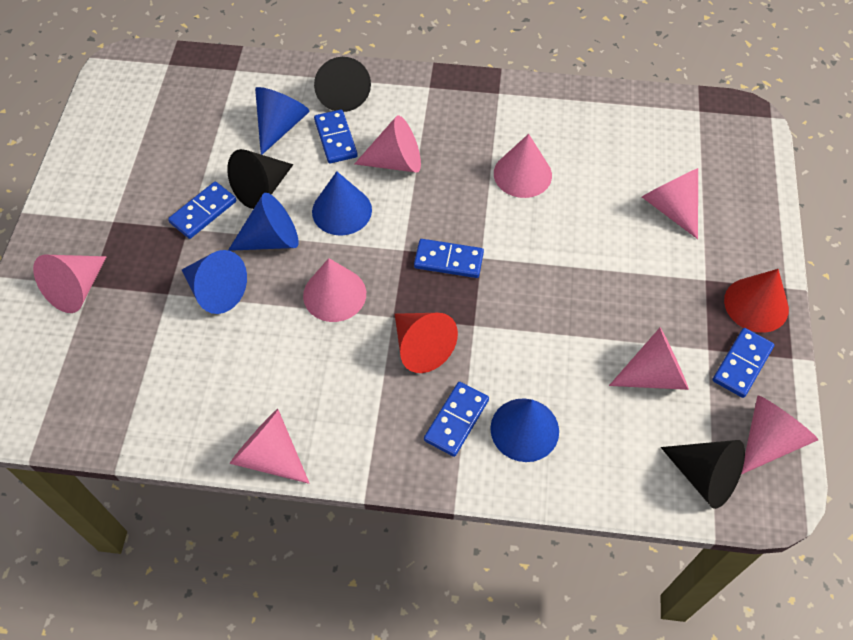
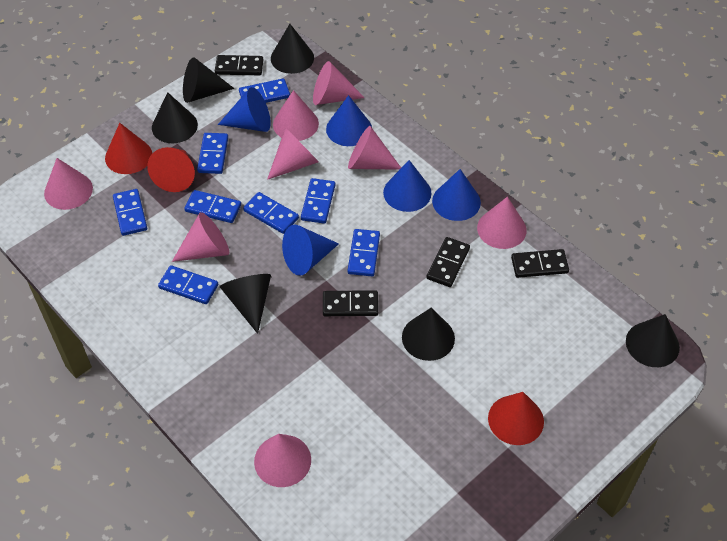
black cone: [227,149,293,209] [314,57,371,112] [661,440,745,509] = 3 -> [152,92,198,143] [183,57,234,103] [220,274,271,334] [271,24,314,74] [402,308,455,361] [626,314,680,367] = 6
black domino: none = 0 -> [215,55,263,75] [323,290,378,316] [426,237,470,287] [511,249,569,278] = 4
blue domino: [168,181,236,239] [314,109,358,164] [414,239,484,278] [424,382,489,457] [712,328,774,398] = 5 -> [113,189,147,236] [158,265,218,304] [184,190,241,223] [197,133,228,174] [239,78,290,103] [243,192,299,234] [301,178,335,224] [348,229,380,276] = 8
red cone: [395,313,458,373] [724,269,789,333] = 2 -> [105,123,152,174] [147,147,195,192] [488,392,544,445] = 3

